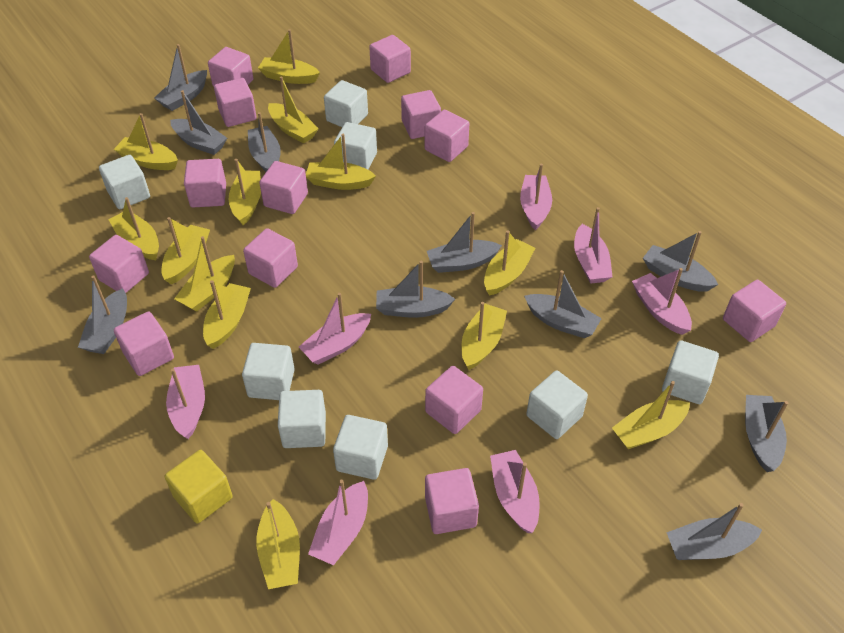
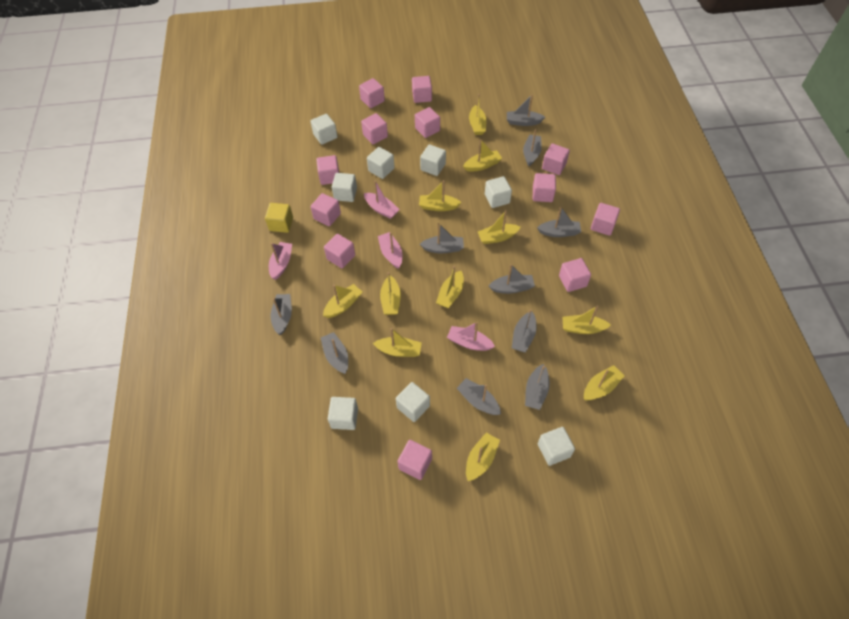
pink boat: [166,365,205,439] [299,293,371,365] [308,480,368,565] [490,450,540,533] [520,164,552,230] [574,207,613,284] [632,268,692,335] = 7 -> [269,242,292,280] [364,181,400,219] [378,232,402,269] [447,322,495,351] = 4
pink cube: [89,235,149,293] [114,312,174,376] [184,159,226,207] [208,47,253,87] [214,78,257,127] [243,228,298,288] [259,161,308,214] [369,35,411,83] [401,90,441,139] [425,110,469,162] [425,366,483,434] [425,468,479,534] [723,280,786,342] = 13 -> [311,193,341,226] [316,155,339,185] [324,234,355,268] [359,78,385,108] [361,113,388,144] [397,440,432,480] [412,76,432,103] [415,107,440,138] [533,173,556,202] [542,144,570,175] [559,258,591,292] [591,203,620,236] = 12
yellow boat: [108,197,159,260] [114,113,178,170] [161,217,210,284] [174,236,235,312] [203,280,251,349] [229,159,261,225] [256,499,300,589] [258,29,320,84] [268,76,318,144] [306,134,376,190] [462,302,507,370] [484,230,535,296] [612,381,690,449] = 13 -> [323,284,362,318] [373,328,422,357] [380,272,401,315] [419,180,462,211] [436,266,464,308] [463,139,502,172] [466,433,500,481] [469,94,487,135] [478,210,520,244] [563,306,611,334] [584,365,625,400] = 11

